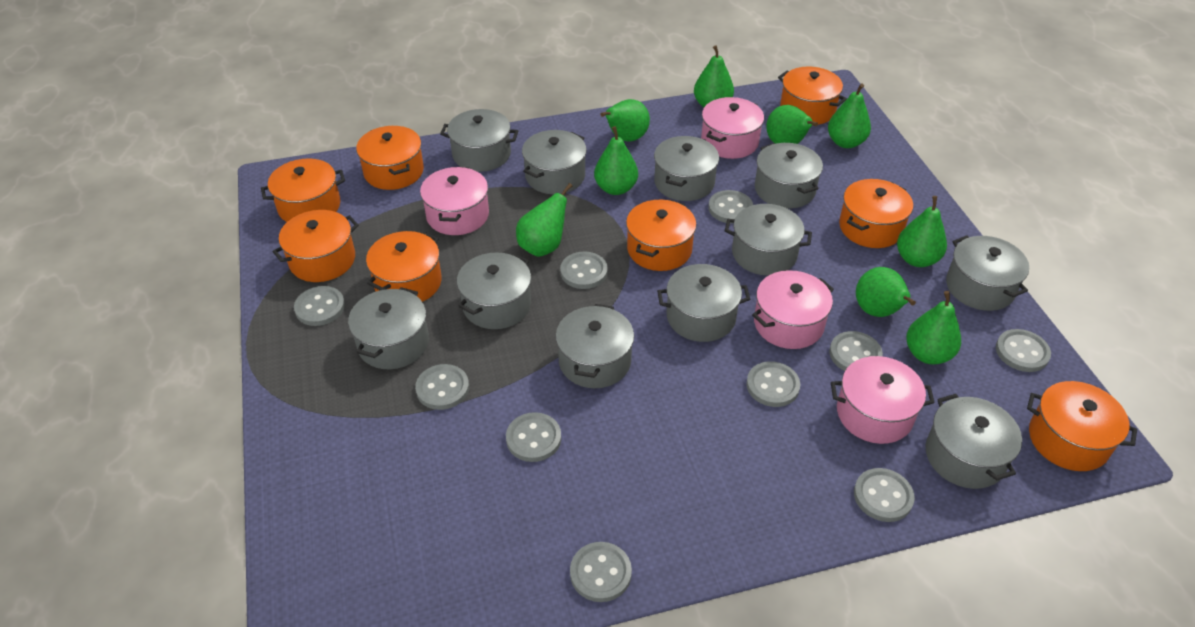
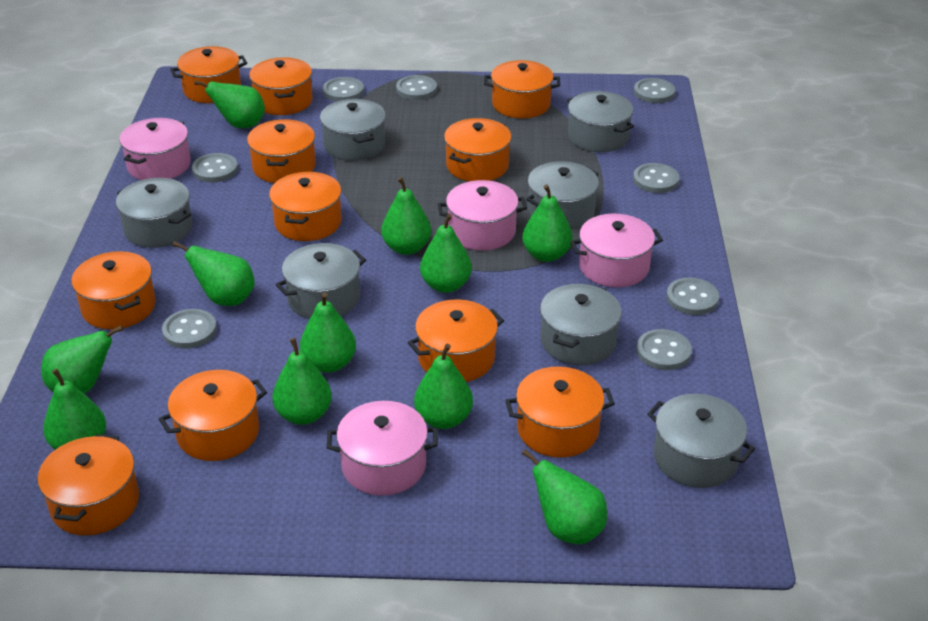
green pear: [516,183,572,257] [594,126,638,195] [600,99,650,142] [694,45,734,107] [766,105,818,144] [828,84,871,148] [856,267,916,317] [897,196,947,267] [906,291,961,364] = 9 -> [41,325,123,393] [43,369,106,450] [172,241,255,306] [194,81,265,128] [273,338,332,425] [300,292,356,373] [381,177,431,255] [414,344,473,429] [420,214,472,293] [522,184,573,262] [522,449,607,544] = 11
grey button: [294,286,345,326] [415,364,469,410] [506,412,561,462] [560,251,608,289] [570,542,632,602] [708,190,753,223] [746,362,800,407] [829,331,883,371] [854,468,915,522] [996,329,1051,372] = 10 -> [162,309,217,349] [192,153,238,183] [323,77,364,102] [396,75,437,100] [633,163,679,193] [634,78,675,103] [636,329,692,370] [667,278,719,315] = 8
grey pot: [348,287,429,369] [440,109,518,172] [457,252,531,329] [522,130,587,194] [556,304,634,388] [654,136,719,201] [657,264,750,342] [725,204,812,276] [755,143,823,208] [925,394,1022,489] [946,235,1029,311] = 11 -> [116,178,192,248] [275,243,366,319] [320,99,386,161] [526,161,599,229] [540,284,622,365] [567,91,634,152] [647,394,755,488] = 7
orange pot: [261,158,345,222] [272,210,359,282] [356,126,424,190] [366,231,442,302] [626,200,697,271] [778,66,847,125] [839,179,913,248] [1027,381,1137,471] = 8 -> [38,434,139,536] [71,251,156,329] [159,370,267,461] [170,46,247,103] [247,119,316,183] [249,57,313,115] [269,172,342,241] [408,299,504,382] [444,118,512,181] [484,60,560,118] [505,367,615,457] = 11

